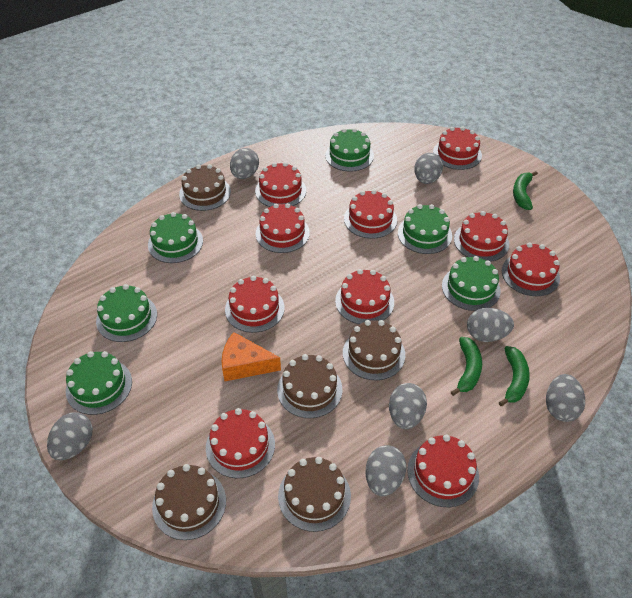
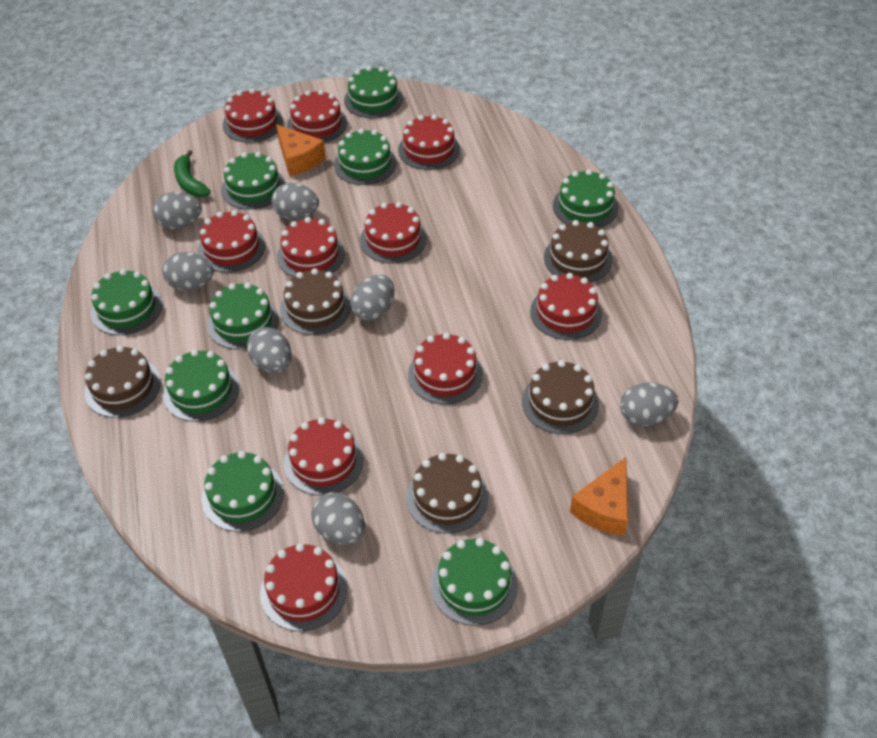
green banana: [451,337,482,396] [499,346,530,406] [513,171,538,210] = 3 -> [174,150,211,197] = 1
green cake: [66,351,132,415] [96,284,157,342] [148,212,203,263] [325,128,374,172] [398,204,452,254] [442,256,501,311] = 6 -> [91,269,163,335] [163,349,239,422] [202,451,284,532] [207,282,279,350] [221,152,285,210] [334,129,397,185] [344,66,403,118] [431,538,518,626] [553,169,619,228] = 9
orange cheese: [222,332,281,381] = 1 -> [276,125,326,176] [570,457,628,536] = 2

